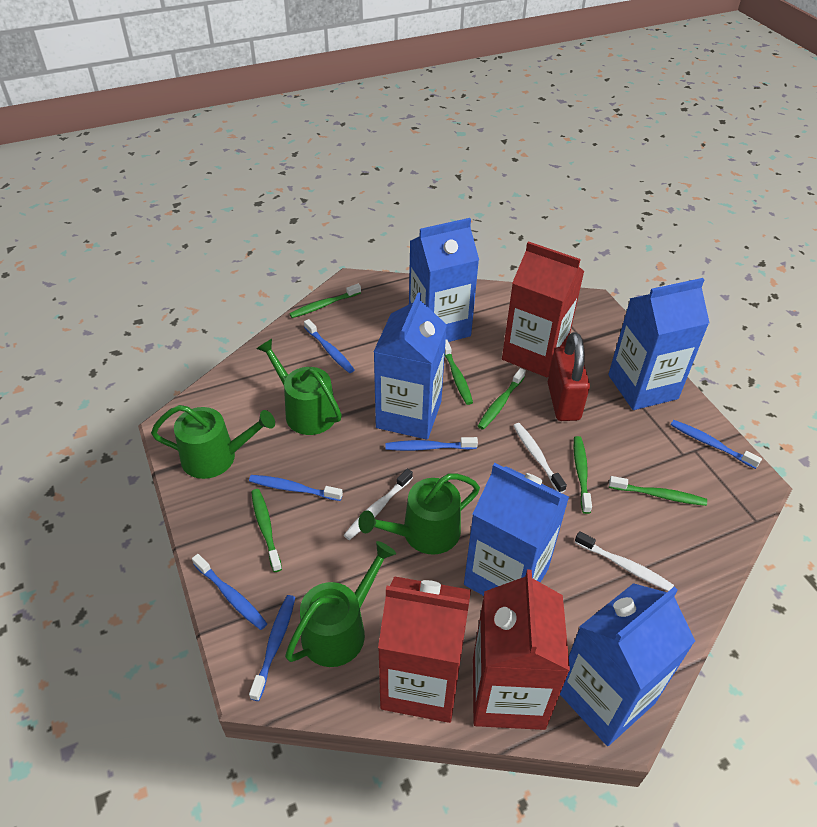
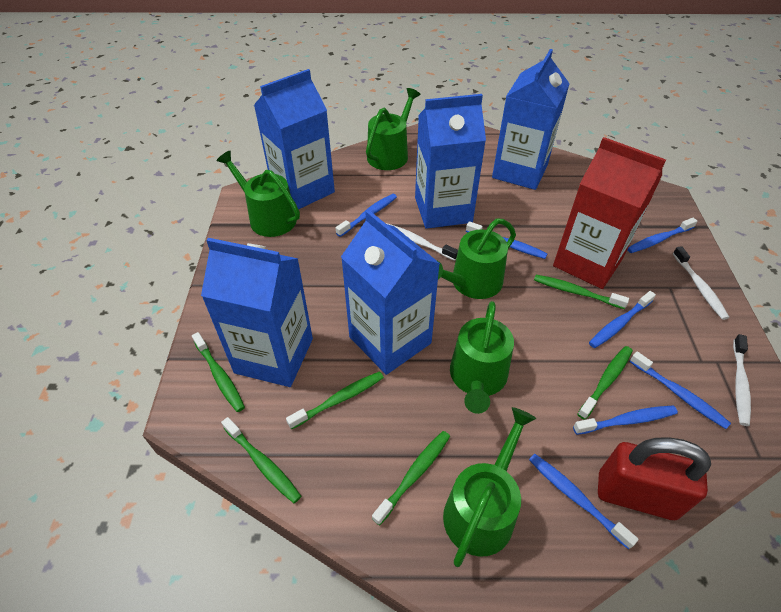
blue toothbrush: [192,554,267,630] [249,475,343,501] [249,595,295,701] [304,319,355,373] [385,437,478,451] [671,420,762,469] = 6 -> [336,194,397,237] [466,221,548,259] [529,454,639,549] [573,405,678,435] [589,291,656,348] [627,218,698,253] [630,351,731,429] = 7
green watering can: [151,405,275,479] [256,339,342,435] [285,541,396,667] [358,474,480,555] = 4 -> [217,151,300,237] [366,88,421,170] [438,219,516,299] [443,407,536,567] [450,301,514,414] = 5
red carton: [378,576,471,723] [473,570,570,730] [502,241,584,377] = 3 -> [553,137,666,289] = 1

